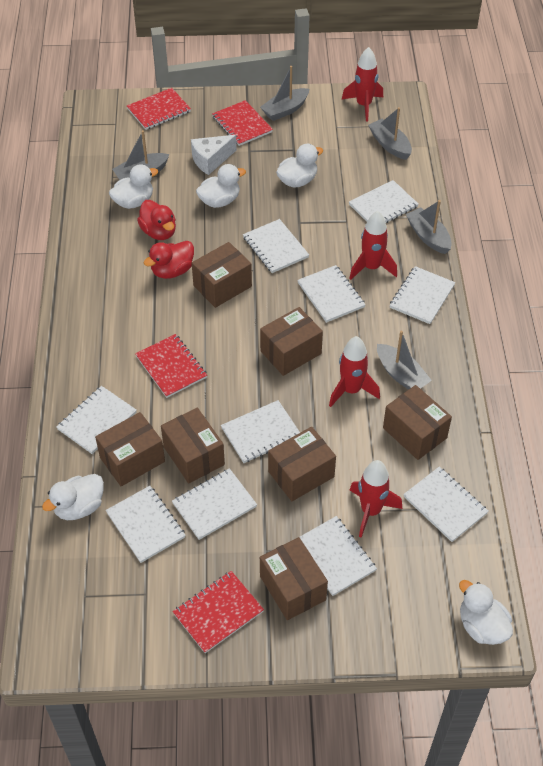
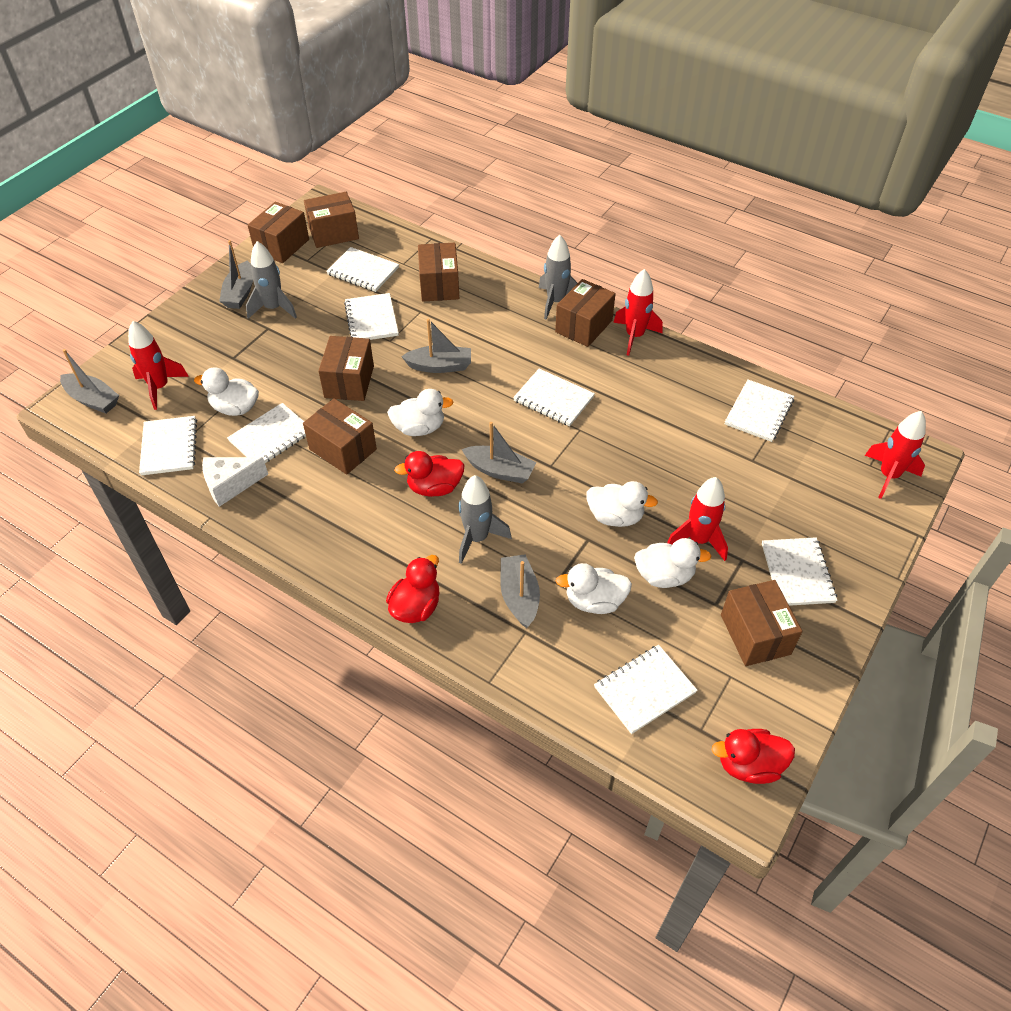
grey rocket: none = 0 -> [246,241,297,319] [459,475,511,564] [539,235,578,320] = 3
red duck: [137,200,176,240] [144,241,194,279] = 2 -> [386,555,439,623] [394,451,464,497] [712,729,795,784] = 3
red notebook: [127,88,191,130] [135,334,207,398] [173,571,264,653] [212,100,273,146] = 4 -> none = 0
white notebook: [56,386,137,454] [106,486,186,563] [172,468,257,540] [221,400,300,463] [243,219,309,273] [297,265,366,323] [300,516,377,596] [349,180,419,223] [390,266,455,324] [403,466,489,542] = 10 -> [139,416,197,475] [227,403,306,463] [326,247,399,292] [344,293,399,340] [513,369,595,426] [594,645,698,734] [725,380,794,442] [762,537,837,606] = 8

